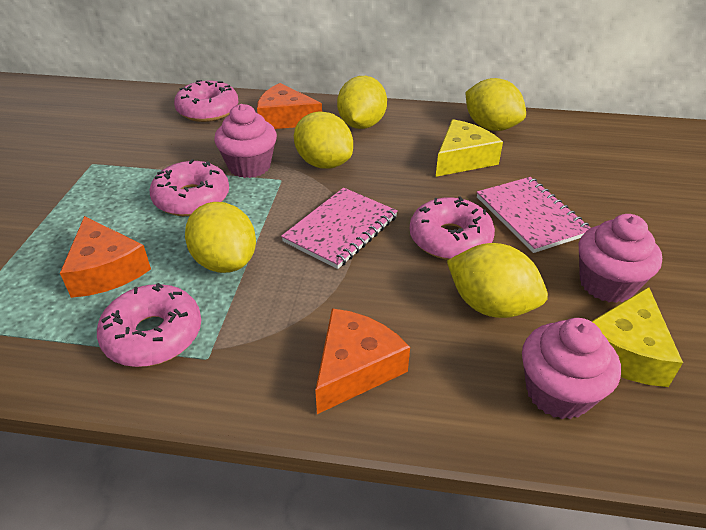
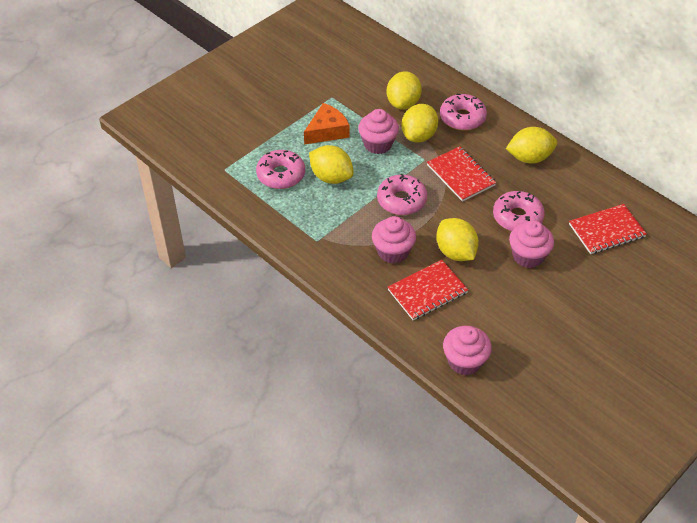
orange cheese: [60,216,151,298] [257,83,322,129] [315,308,410,414] = 3 -> [304,103,349,145] = 1
pink cupcake: [214,104,277,178] [522,318,621,419] [579,214,662,303] = 3 -> [358,109,399,154] [372,216,416,264] [443,326,492,375] [509,221,554,268] = 4
pink notebook: [281,188,398,269] [477,177,590,253] = 2 -> none = 0
red notebook: none = 0 -> [388,260,468,320] [427,147,496,202] [569,204,647,254] = 3
yellow cheese: [436,119,503,177] [591,287,683,387] = 2 -> none = 0

